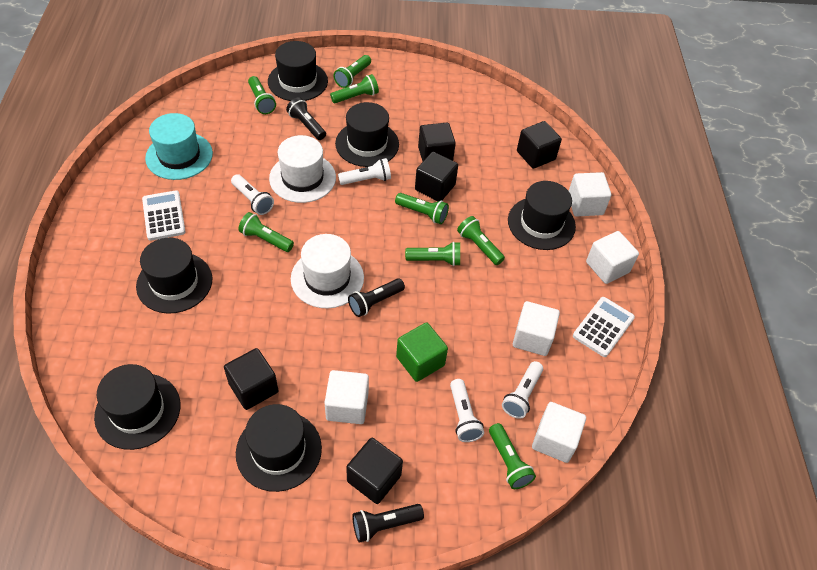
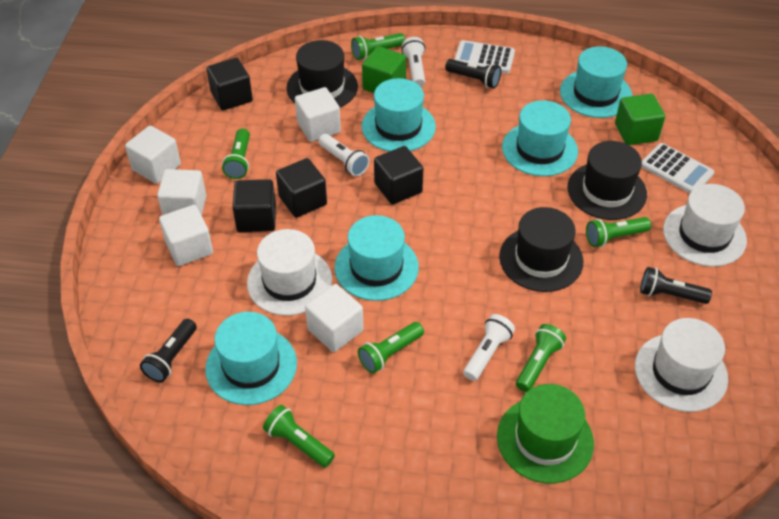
black cube: [224,348,279,410] [346,438,403,504] [415,152,458,201] [418,123,456,161] [517,121,562,169] = 5 -> [206,58,253,111] [232,179,276,232] [276,158,327,218] [374,146,423,205] = 4
black hat: [94,364,180,450] [136,238,212,314] [236,404,322,492] [268,41,328,101] [335,102,399,167] [508,181,576,250] = 6 -> [286,40,358,107] [499,207,583,292] [568,141,647,220] = 3
green cube: [396,322,448,382] = 1 -> [362,46,406,93] [615,94,665,145] = 2
green flashlight: [238,212,294,252] [248,76,276,114] [330,74,379,103] [334,55,371,88] [395,193,449,224] [405,242,460,266] [457,216,505,265] [489,423,536,489] = 8 -> [222,128,250,179] [263,405,335,468] [351,33,405,60] [358,322,424,373] [516,324,566,392] [586,217,651,247] = 6
green hat: none = 0 -> [497,384,594,483] = 1
turquoise hat: [145,113,213,180] = 1 -> [205,312,297,405] [335,215,419,301] [361,78,436,151] [502,100,578,176] [560,46,632,118] = 5
white flashlight: [231,174,274,215] [338,158,391,185] [450,379,484,442] [502,361,543,419] = 4 -> [319,134,370,176] [402,37,425,87] [463,314,515,381] = 3
white hat: [269,135,336,203] [291,234,364,309] = 2 -> [247,229,332,316] [635,318,728,412] [663,184,747,267] = 3

